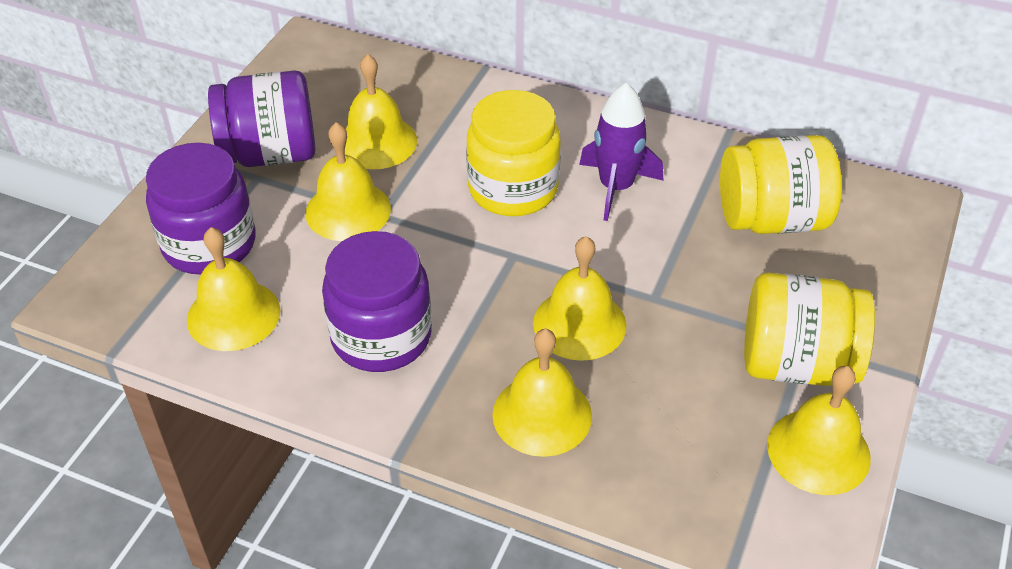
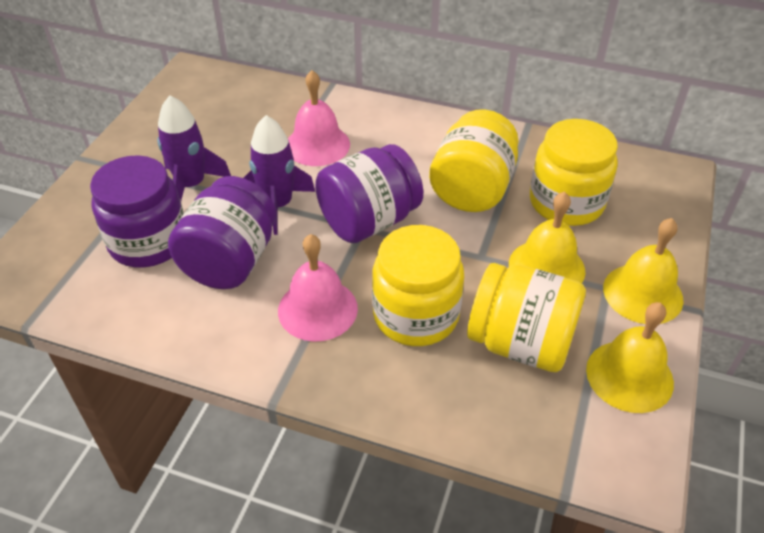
pink bell: none = 0 -> [278,234,358,342] [288,70,350,166] = 2
purple rocket: [579,83,663,221] = 1 -> [157,95,231,200] [244,115,315,235] = 2
yellow bell: [187,227,280,351] [305,122,391,241] [345,54,417,169] [492,329,592,457] [533,236,627,361] [767,366,871,495] = 6 -> [509,191,585,283] [586,302,674,413] [603,218,684,324] = 3
yellow jar: [466,90,561,216] [720,135,842,234] [744,272,875,386] = 3 -> [372,225,464,346] [429,109,519,212] [467,263,586,372] [530,119,618,226] = 4

